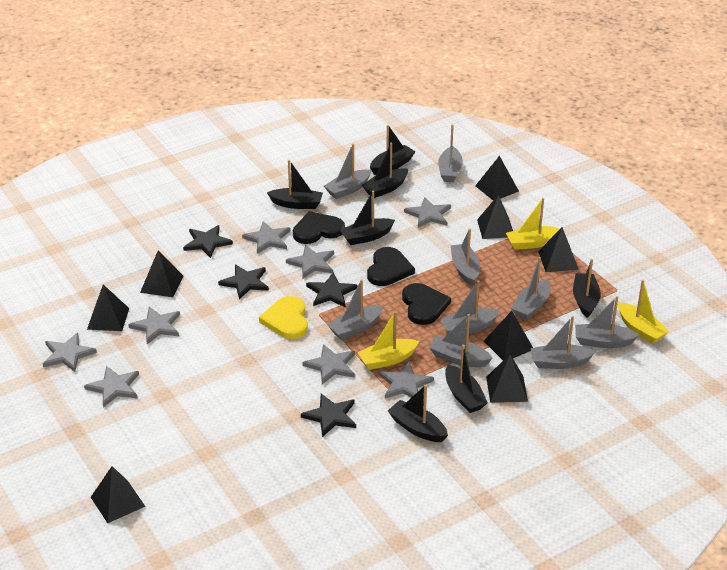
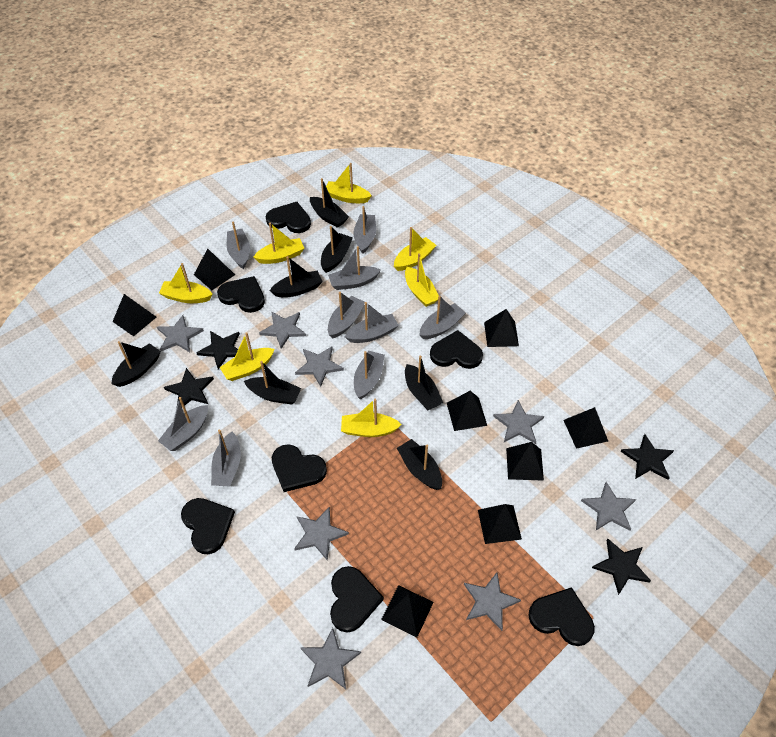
black heart: [293,211,345,244] [367,247,415,286] [402,283,451,325] = 3 -> [181,498,235,554] [217,276,265,313] [266,202,311,233] [272,444,327,492] [330,566,384,633] [430,330,483,369] [528,587,595,646] = 7
yellow boat: [357,311,419,370] [506,198,560,250] [618,280,669,344] = 3 -> [159,263,213,303] [220,332,274,381] [254,223,305,264] [326,163,372,203] [341,399,402,437] [394,227,436,271] [405,253,439,307] = 7
yellow heart: [259,296,308,339] = 1 -> none = 0

